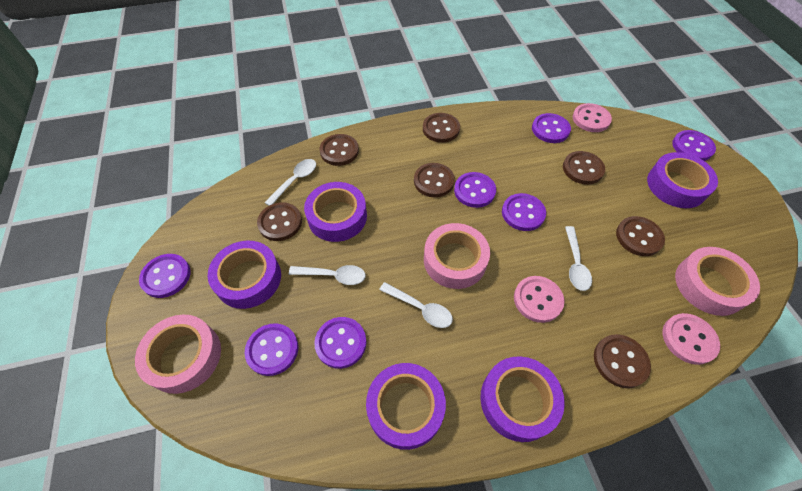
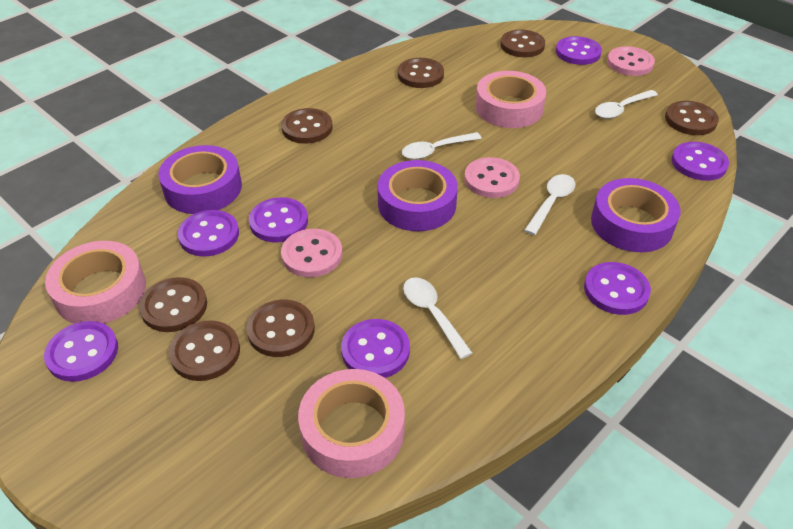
purple tape: [207,241,281,309] [304,182,367,242] [366,363,446,450] [480,356,565,442] [647,152,718,208] = 5 -> [158,145,242,214] [378,160,458,231] [591,178,681,252] = 3

